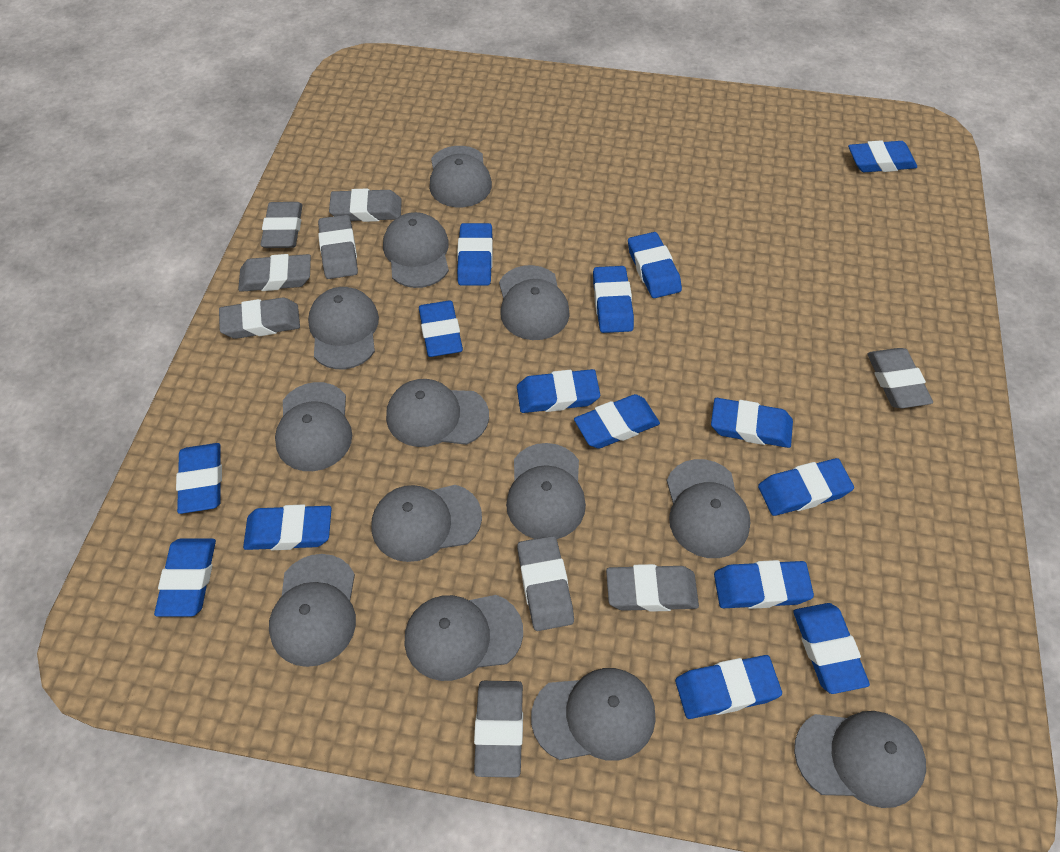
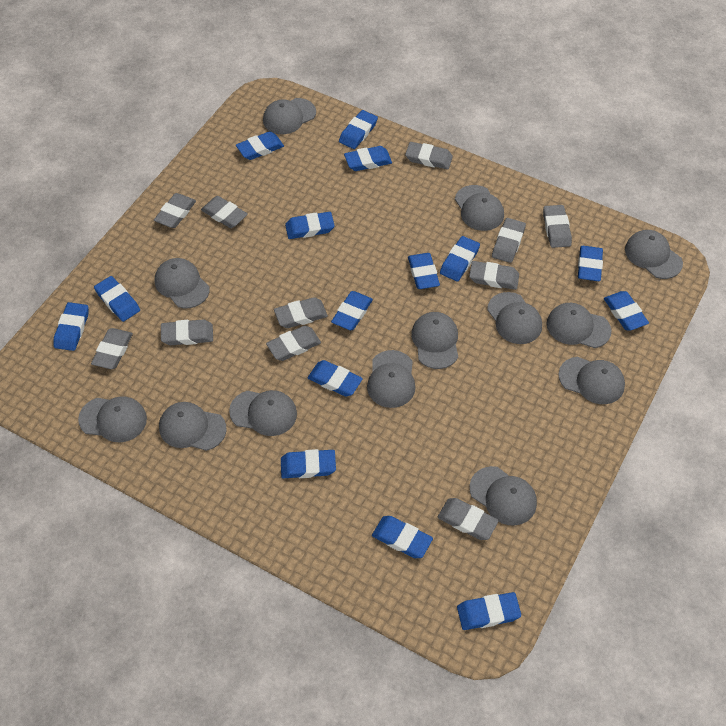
grey eraser: [219,297,300,339] [238,254,311,292] [260,202,303,248] [318,215,358,279] [329,189,402,222] [474,681,523,777] [517,536,574,631] [606,564,699,612] [867,348,933,408] = 9 -> [91,328,133,369] [154,193,196,228] [161,319,213,345] [201,196,248,228] [266,326,321,361] [274,297,328,328] [405,142,453,169] [438,498,499,540] [469,261,519,290] [492,218,526,263] [543,205,572,248] = 11

